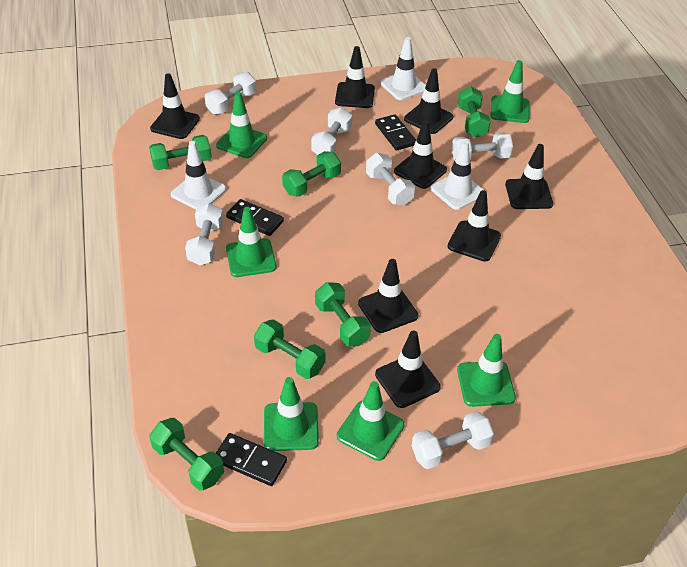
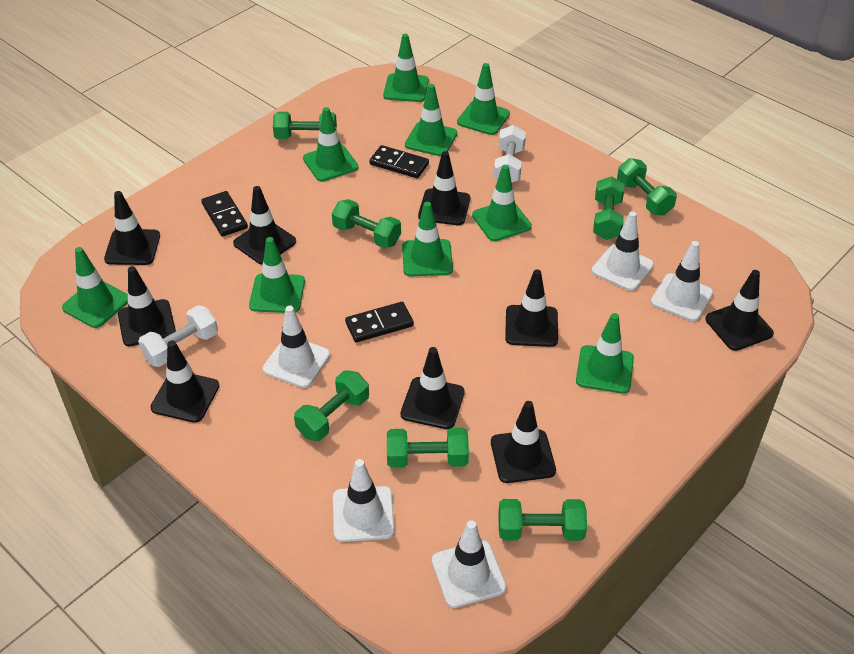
black traffic cone: [150,73,200,139] [335,46,375,108] [358,259,418,333] [375,331,441,408] [394,120,447,189] [404,68,453,134] [447,190,501,262] [505,144,553,209] = 8 -> [104,191,160,265] [118,266,176,346] [150,340,219,423] [233,186,296,265] [400,347,465,429] [418,151,470,225] [491,401,556,483] [505,270,558,347] [705,270,774,351] = 9
green dumbbell: [149,135,212,170] [149,418,224,491] [254,319,326,379] [282,151,341,197] [315,282,371,346] [458,87,491,138] = 6 -> [273,112,337,139] [294,370,369,441] [332,199,401,248] [387,428,469,468] [499,499,587,541] [593,176,624,240] [617,158,677,216] = 7
green traffic cone: [216,91,267,158] [226,207,276,277] [264,377,319,451] [337,381,405,461] [457,334,516,407] [490,60,530,123] = 6 -> [62,247,128,328] [249,237,305,313] [303,107,358,182] [383,34,429,102] [402,202,453,277] [405,84,457,156] [457,63,510,135] [472,165,532,241] [576,313,634,394] = 9
white dumbbell: [185,203,224,265] [205,72,257,115] [311,107,352,155] [366,153,415,206] [412,411,494,469] [452,132,513,160] = 6 -> [138,305,218,367] [494,125,526,182] = 2
white traffic cone: [171,141,226,210] [380,37,426,100] [431,141,484,210] = 3 -> [263,306,330,388] [333,459,395,542] [432,520,507,608] [591,211,654,291] [651,241,713,321] = 5

